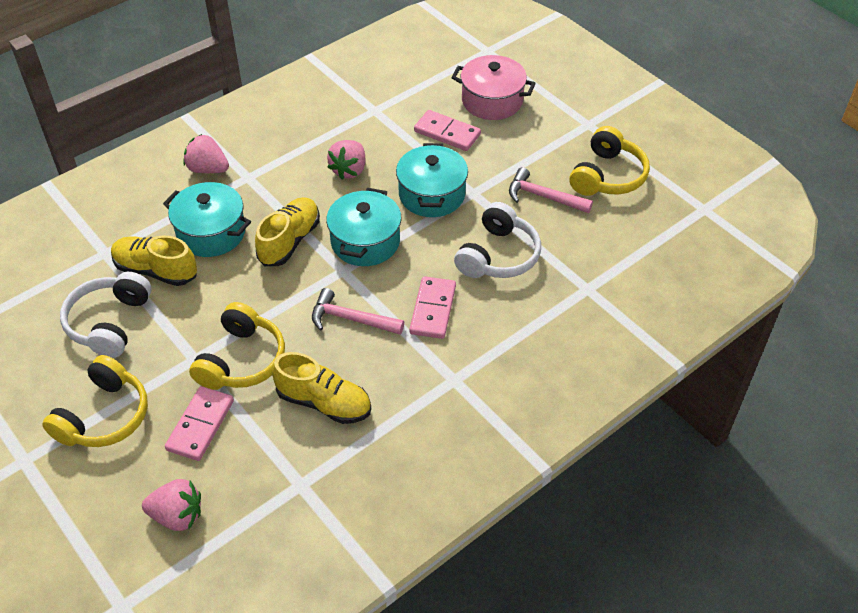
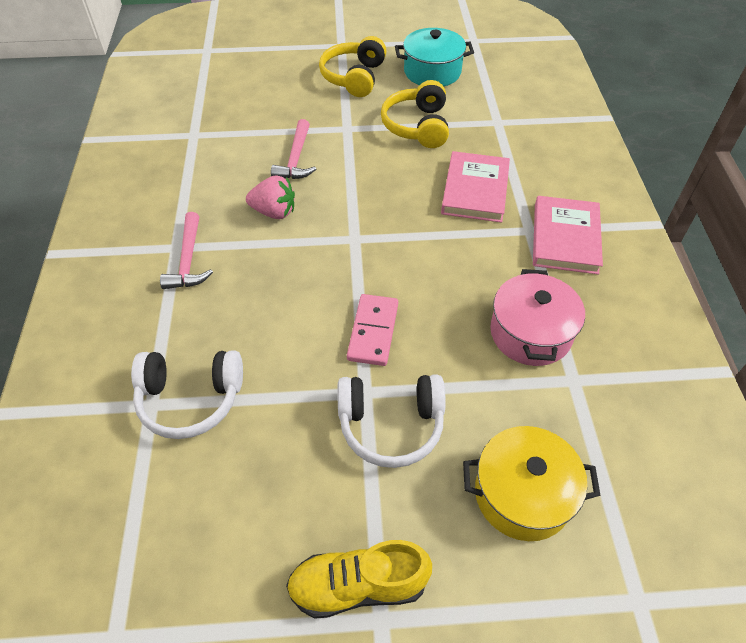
pink book: none = 0 -> [441,151,510,223] [533,196,603,274] = 2
pink domino: [165,386,234,461] [409,276,456,339] [414,110,481,151] = 3 -> [347,294,398,366] = 1
pink strawberry: [142,479,201,531] [183,134,229,173] [327,140,366,179] = 3 -> [246,175,295,219] = 1
turquoise pot: [163,182,251,257] [326,188,401,266] [396,143,468,217] = 3 -> [395,28,474,86] = 1
yellow headphones: [42,355,148,447] [189,302,285,390] [569,126,650,196] = 3 -> [319,36,386,97] [381,80,449,148] = 2
yellow pot: none = 0 -> [463,426,601,541] = 1
yellow shoe: [111,236,197,286] [255,197,320,266] [272,352,371,424] = 3 -> [286,540,432,619] = 1

